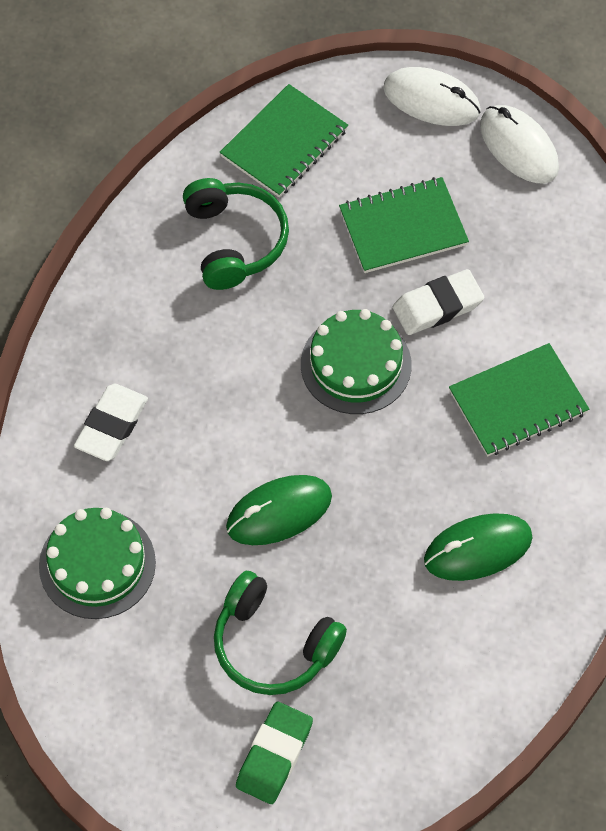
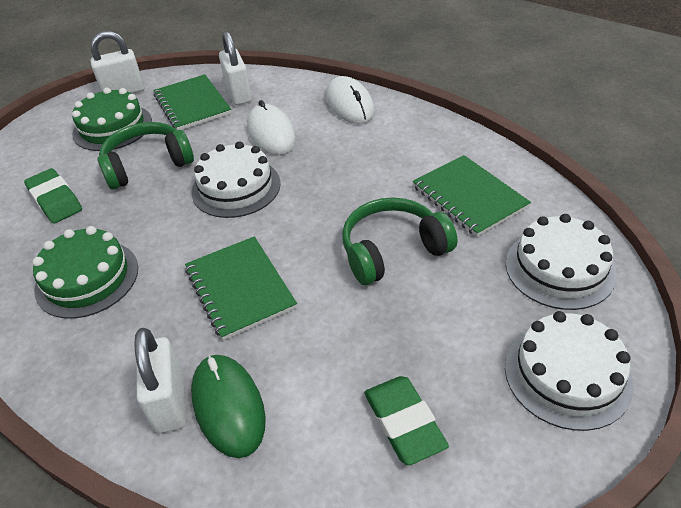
green eraser: [236,702,313,804] = 1 -> [24,168,82,224] [364,376,449,465] = 2
green mouse: [226,475,332,545] [424,513,533,581] = 2 -> [191,355,266,458] = 1
white cake: none = 0 -> [191,141,281,218] [505,311,634,431] [506,214,617,310] = 3
white eraser: [74,384,148,461] [393,269,484,335] = 2 -> none = 0
white padlock: none = 0 -> [90,31,144,94] [134,328,186,433] [219,31,252,105] = 3

